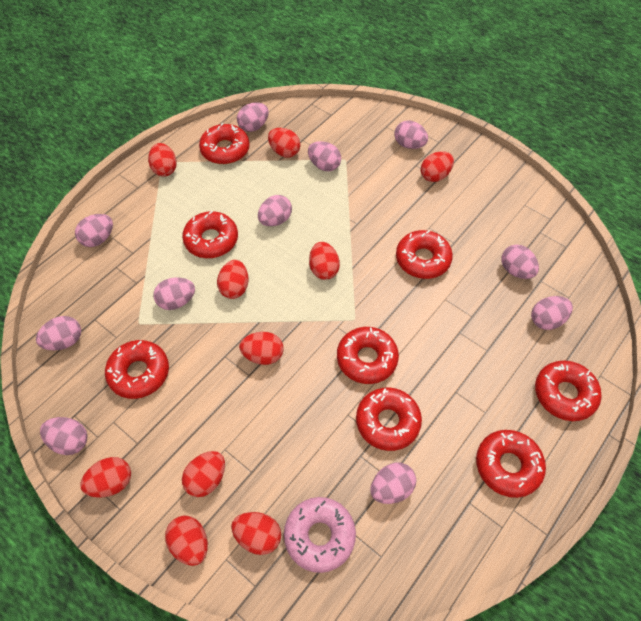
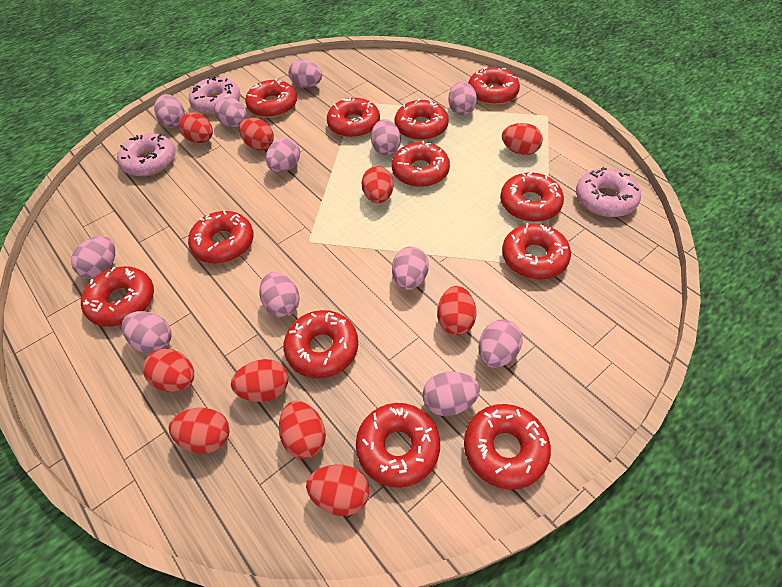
pink donut: [284,497,356,573] = 1 -> [117,133,176,176] [189,77,241,115] [576,167,641,217] = 3
pink egg: [36,316,81,350] [40,417,88,455] [75,214,113,247] [153,278,195,310] [237,102,269,132] [258,195,292,226] [308,141,341,171] [370,463,416,504] [394,120,428,149] [501,244,539,279] [531,296,573,330] = 11 -> [71,236,115,279] [122,311,171,354] [154,94,185,128] [214,97,247,128] [259,272,300,317] [266,138,300,172] [289,59,322,88] [371,119,401,155] [392,247,429,290] [423,372,480,416] [448,81,477,116] [478,320,523,368] = 12
red donut: [105,340,169,399] [182,211,238,258] [199,123,250,164] [337,327,399,384] [356,387,422,451] [396,230,453,279] [476,430,546,498] [535,361,602,421] = 8 -> [81,266,154,327] [188,210,254,264] [245,79,297,118] [284,310,358,379] [327,98,380,138] [356,403,440,488] [392,141,450,187] [394,98,449,141] [464,404,551,490] [468,67,520,105] [500,172,564,222] [502,223,571,280] = 12

